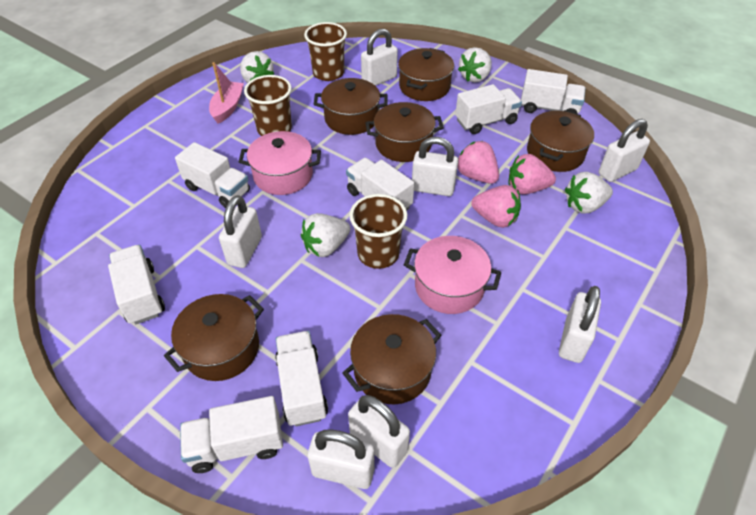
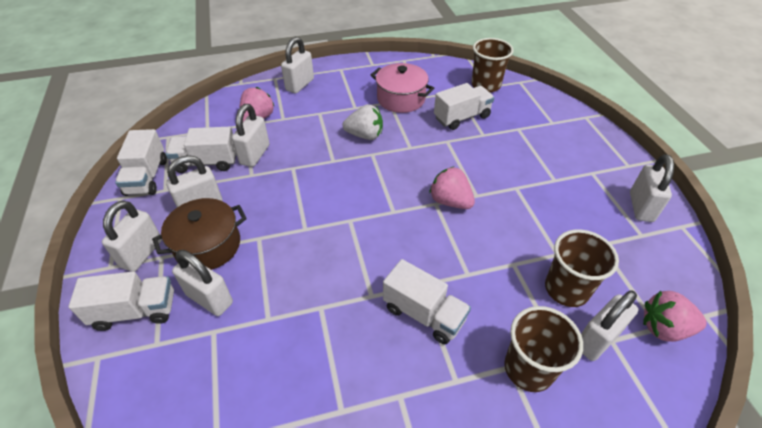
brown pot: [164,294,264,381] [314,78,388,135] [342,314,441,404] [365,102,444,162] [398,48,454,101] [527,110,594,172] = 6 -> [152,198,247,270] = 1
pink boat: [209,62,244,124] = 1 -> none = 0
pink pot: [238,131,321,195] [404,236,501,314] = 2 -> [371,63,434,113] = 1
white strawberry: [240,51,274,83] [301,213,350,257] [458,47,492,82] [565,172,613,214] = 4 -> [342,104,383,140] = 1
white truck: [108,245,165,324] [175,142,250,208] [180,396,283,473] [275,331,328,426] [346,158,414,210] [455,84,522,134] [521,69,586,114] = 7 -> [68,271,174,331] [115,129,167,196] [165,127,236,173] [383,259,471,344] [434,83,494,130] = 5

